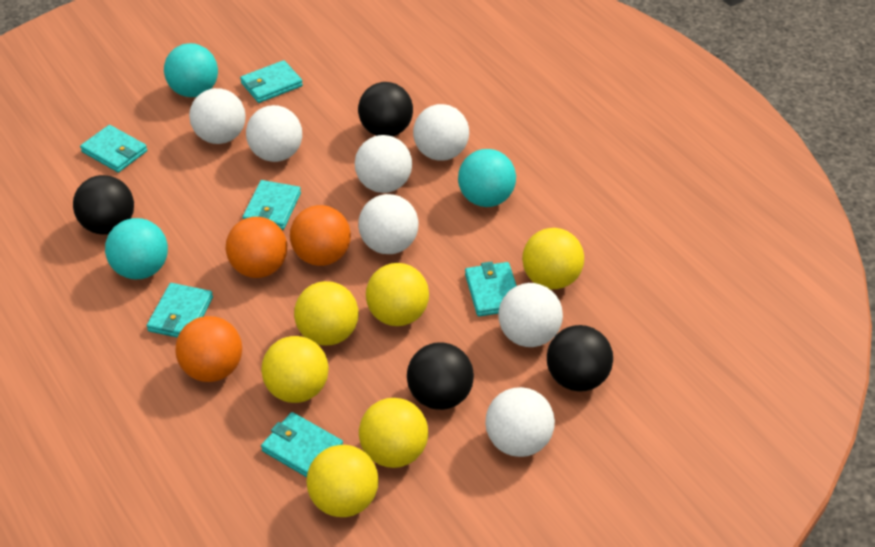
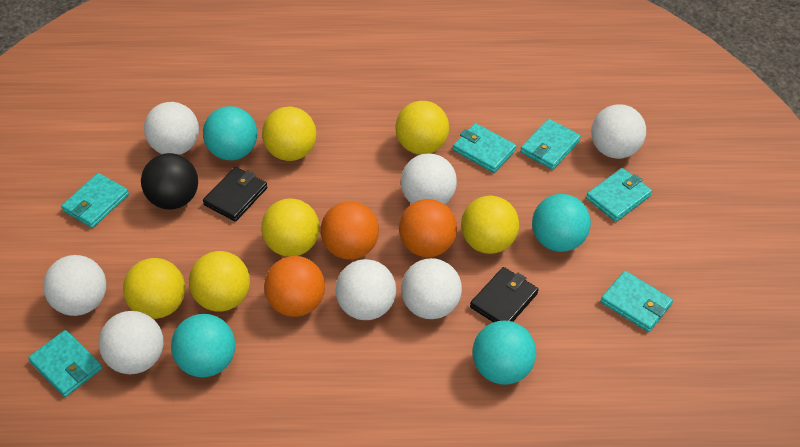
black ball: [73,175,134,235] [358,82,413,136] [407,342,474,410] [547,325,613,392] = 4 -> [141,153,198,210] = 1
black wallet: none = 0 -> [203,167,267,222] [470,267,539,322] = 2
turquoise ball: [105,218,168,279] [164,43,218,97] [458,149,516,207] = 3 -> [171,314,235,378] [203,106,257,160] [472,321,536,385] [532,194,591,252] = 4

